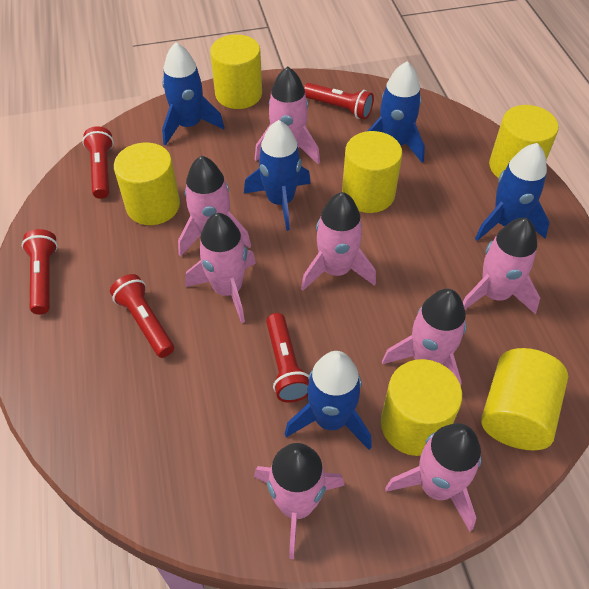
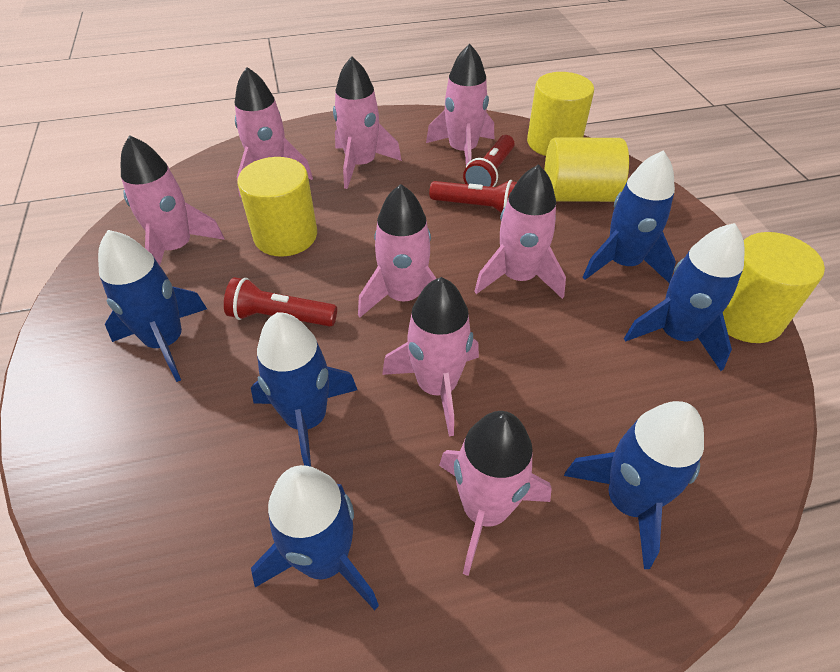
blue rocket: [162,42,225,145] [244,120,311,231] [285,351,372,450] [368,61,425,163] [475,143,550,241] = 5 -> [98,230,207,382] [251,312,357,467] [251,465,379,610] [564,401,704,569] [582,150,676,283] [624,223,745,371] = 6
red flashlight: [22,229,58,314] [82,126,114,199] [110,274,174,358] [266,313,309,402] [304,83,374,119] = 5 -> [224,277,337,326] [429,180,517,213] [463,135,515,187] = 3
yellow cylinder: [114,142,180,225] [210,34,262,109] [342,131,402,213] [381,359,462,456] [481,348,568,450] [489,105,559,178] = 6 -> [237,157,317,257] [527,72,594,156] [544,137,629,202] [723,232,825,343] = 4

